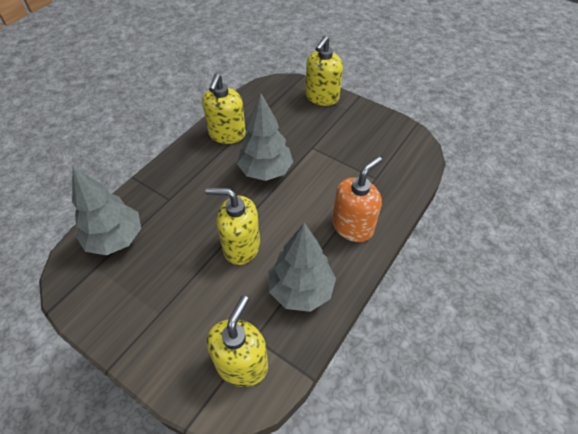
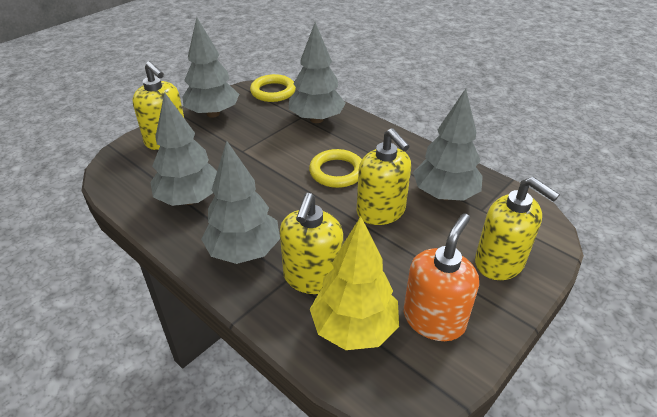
grey tree: [72,166,141,255] [237,93,293,181] [268,223,336,312] = 3 -> [150,92,217,206] [182,17,239,118] [201,141,280,264] [289,22,346,123] [413,89,483,201] = 5
yellow ring: none = 0 -> [250,74,296,102] [309,149,362,188] = 2
yellow tree: none = 0 -> [310,216,399,350] = 1

